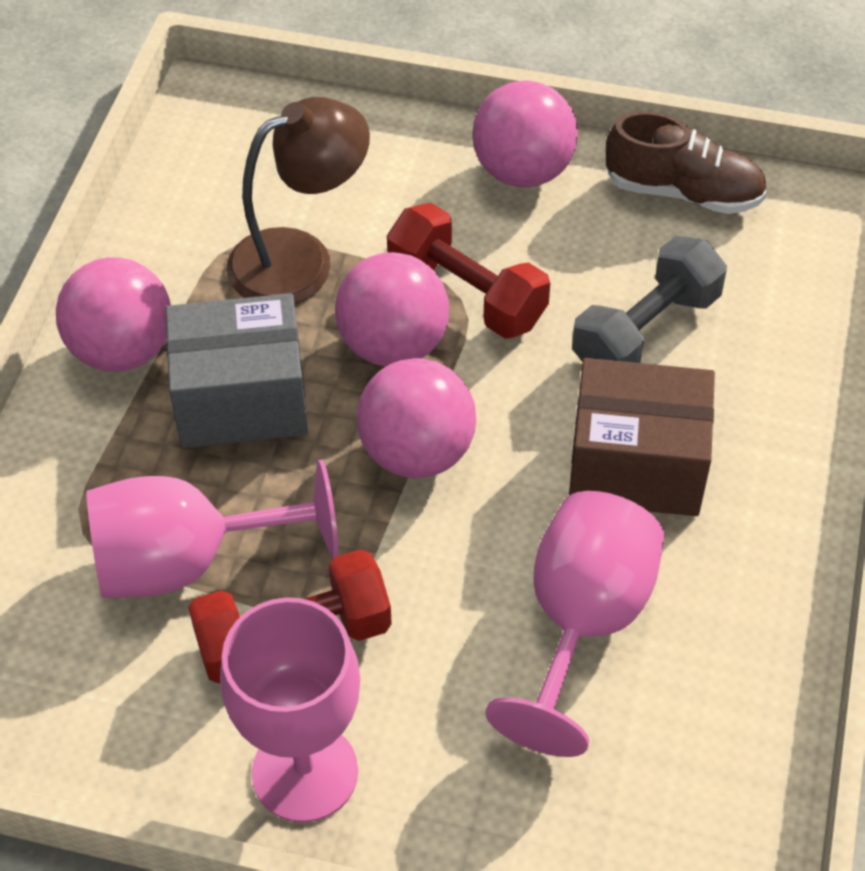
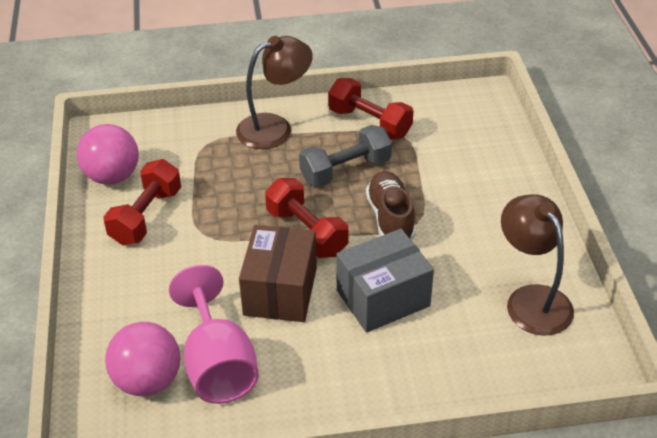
brown lamp: [226,97,370,304] = 1 -> [236,36,313,149] [501,194,574,336] = 2
pink ball: [56,257,171,372] [335,252,449,366] [357,358,476,478] [472,81,578,188] = 4 -> [77,124,139,185] [105,322,181,396] = 2
pink goblet: [86,460,338,598] [220,597,360,823] [486,491,665,757] = 3 -> [169,265,259,404] = 1
red dumbbell: [188,549,392,683] [387,203,550,339] = 2 -> [103,159,181,245] [265,178,349,258] [328,78,414,140] = 3

